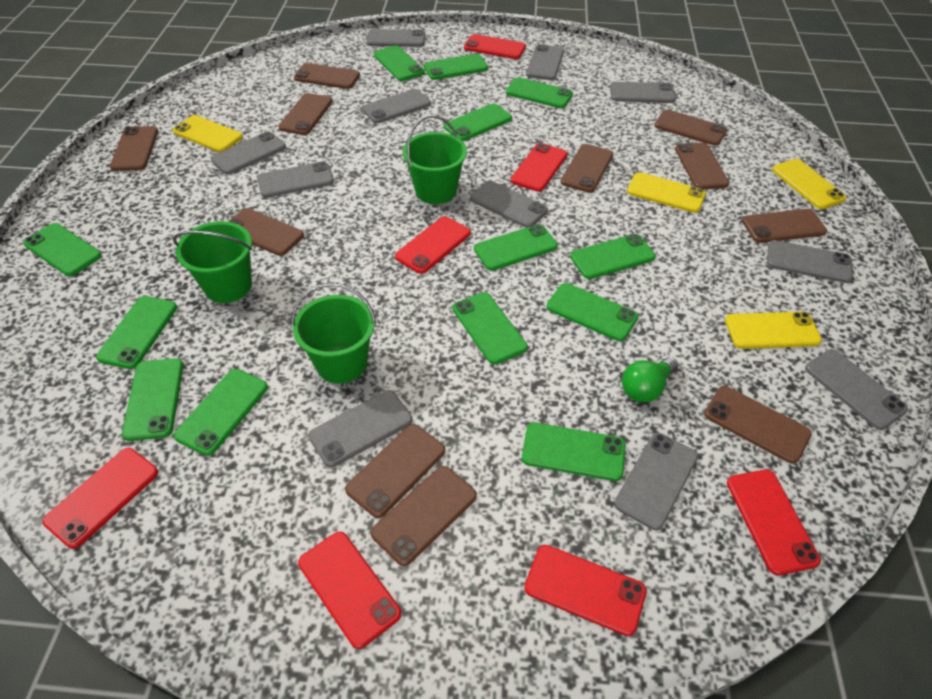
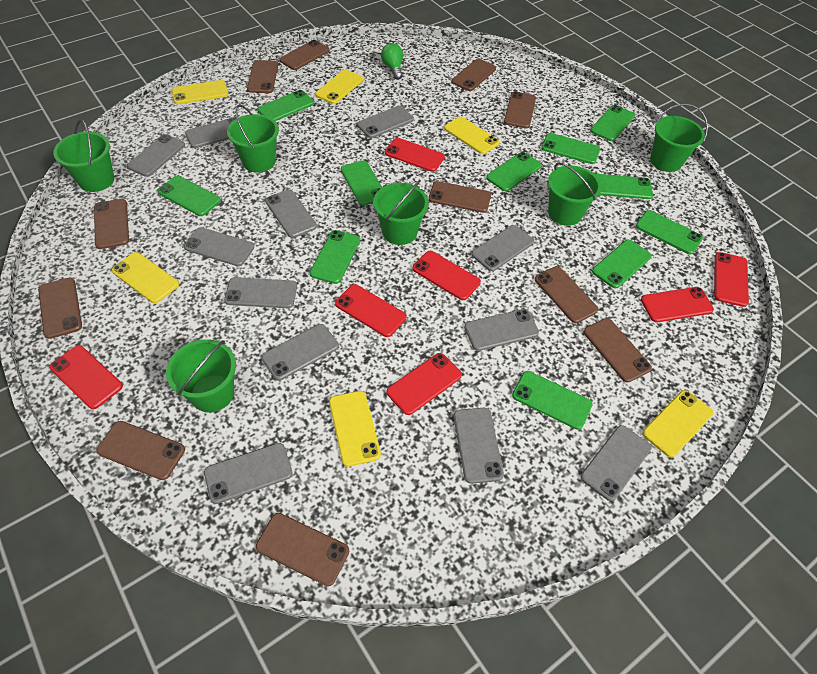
green bucket: [173,221,252,303] [292,283,376,384] [403,115,467,204] = 3 -> [53,119,114,192] [166,339,236,412] [227,105,279,172] [373,180,428,245] [548,163,602,226] [650,104,708,172] = 6
green phone: [23,223,101,276] [96,296,177,369] [122,358,183,441] [174,369,268,456] [374,45,425,81] [424,54,488,80] [444,103,512,141] [452,292,528,365] [474,224,558,271] [506,77,573,108] [522,422,626,481] [547,283,638,341] [570,234,656,279] = 13 -> [158,176,221,216] [257,90,314,121] [310,230,360,284] [341,160,382,206] [486,152,542,191] [512,371,593,430] [541,133,600,164] [590,105,635,141] [592,240,652,289] [595,174,653,199] [636,210,703,255] = 11
grey phone: [211,131,286,175] [257,162,334,198] [308,391,412,467] [362,89,431,123] [366,29,425,47] [470,181,548,228] [526,44,564,80] [610,82,676,103] [614,433,698,530] [767,240,853,283] [805,349,908,430] = 11 -> [127,134,185,177] [184,227,254,266] [185,117,237,148] [204,443,293,504] [224,277,297,308] [261,324,339,381] [265,189,317,238] [357,106,414,138] [454,408,504,484] [464,309,539,351] [471,225,534,271] [581,425,652,501] = 12
yellow phone: [173,115,243,152] [627,172,706,213] [725,312,822,349] [772,159,846,209] = 4 -> [112,252,179,303] [172,80,228,104] [315,70,363,104] [329,391,381,467] [444,117,499,154] [642,390,713,458] = 6

